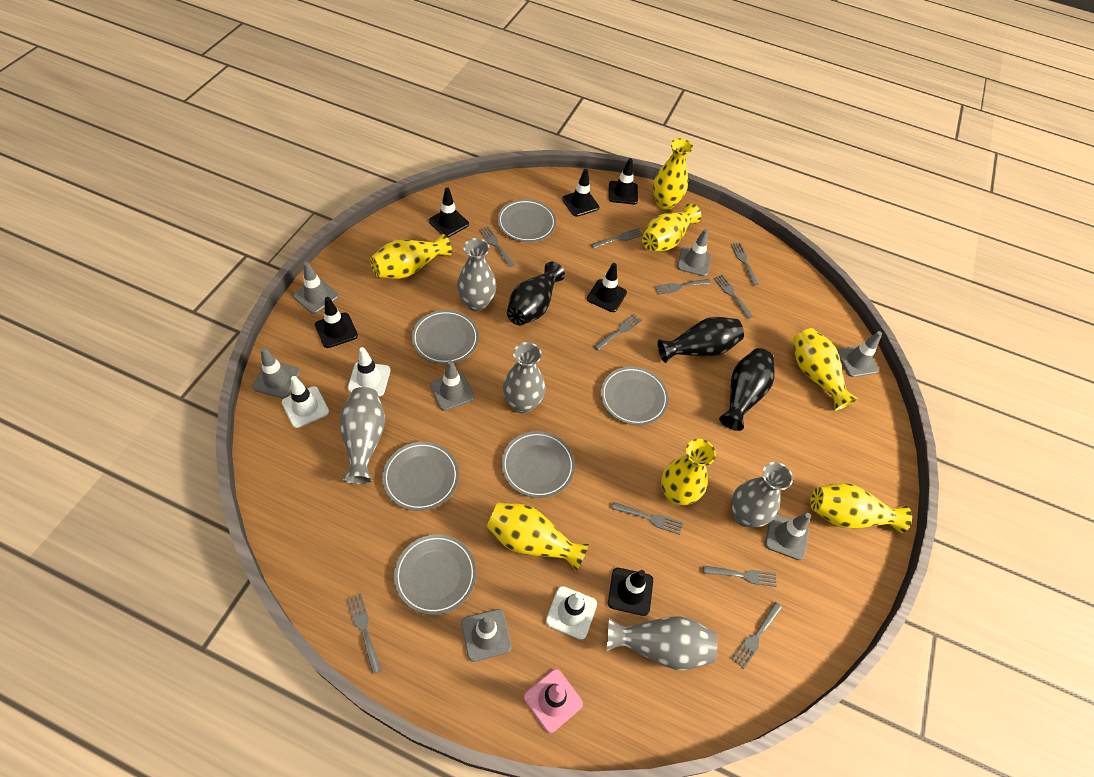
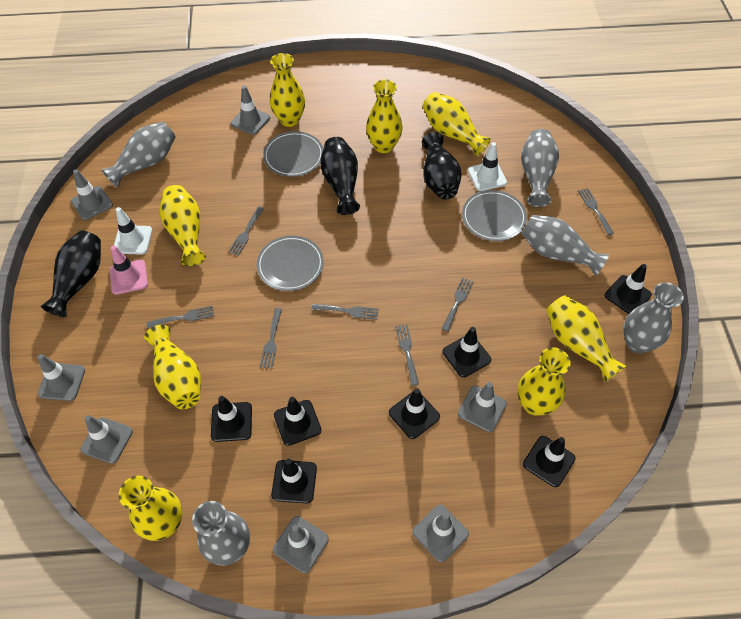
black traffic cone: [315,297,358,348] [429,187,469,237] [562,169,599,217] [587,263,627,312] [608,158,638,204] [608,568,653,616] = 6 -> [211,396,252,442] [271,459,317,504] [274,397,322,446] [389,388,440,439] [443,327,491,378] [523,436,576,487] [605,264,652,314] = 7
grey fork: [347,593,382,674] [479,227,515,267] [591,228,643,249] [594,314,642,351] [612,502,683,535] [654,279,711,295] [703,566,777,587] [714,275,753,319] [731,243,759,286] [732,602,782,669] = 10 -> [146,305,214,328] [228,207,264,256] [260,308,282,369] [312,304,379,320] [395,324,419,386] [442,277,474,332] [578,188,614,235] = 7
grey plate: [382,442,459,511] [394,534,476,615] [412,310,479,364] [497,199,556,242] [501,431,575,498] [601,367,669,425] = 6 -> [256,236,324,291] [263,131,323,177] [462,190,527,241] = 3
white traffic cone: [282,376,329,428] [348,347,391,396] [546,586,597,640] = 3 -> [114,207,152,255] [468,142,507,191] = 2
yellow vase: [370,234,452,279] [486,503,588,571] [642,203,701,251] [653,138,693,210] [661,439,716,506] [793,328,858,411] [810,483,912,533] = 7 -> [119,476,183,541] [144,325,201,409] [159,185,206,266] [270,53,305,127] [366,79,403,153] [423,92,491,156] [518,347,571,416] [546,295,627,382] = 8

